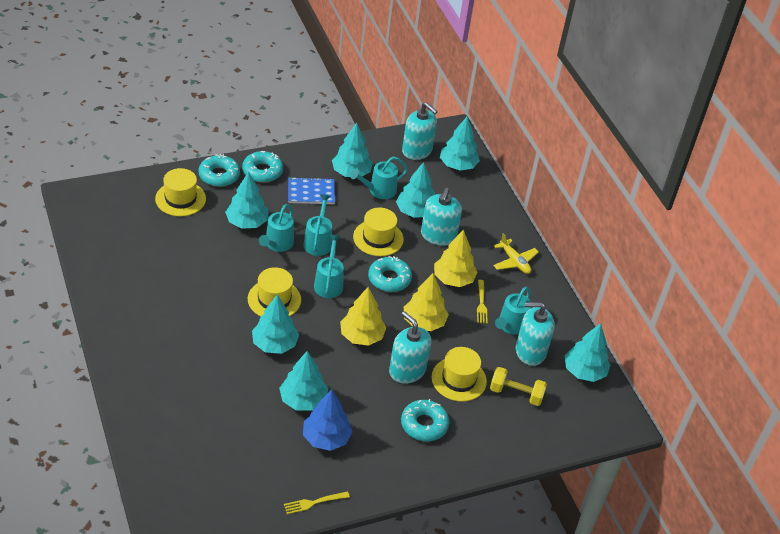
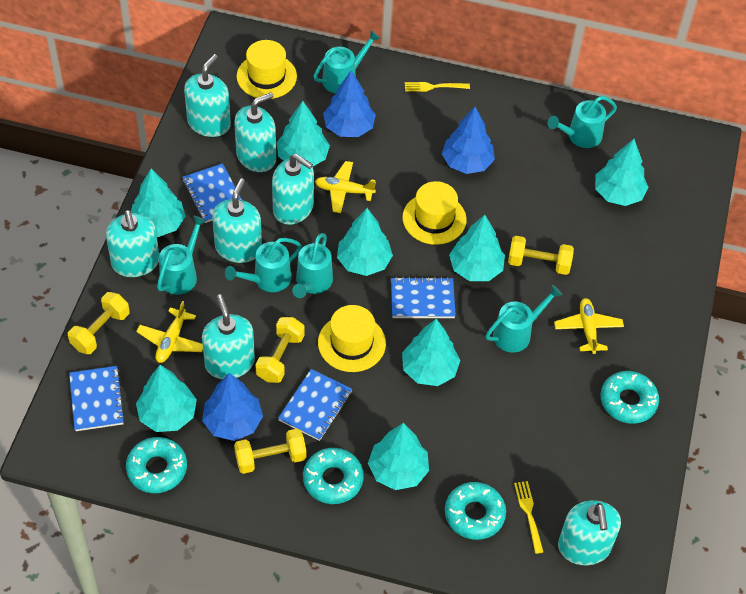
blue notebook: [288,177,335,204] = 1 -> [69,366,125,431] [182,163,242,223] [278,369,352,441] [391,277,456,318] = 4
blue tree: [303,389,353,451] = 1 -> [202,373,263,441] [323,71,376,137] [442,107,495,174] = 3
turquoise soap dispenser: [389,311,431,384] [402,102,438,160] [421,188,462,246] [516,302,555,366] = 4 -> [106,210,159,277] [184,54,231,137] [202,294,255,379] [212,178,262,263] [234,92,276,172] [272,154,314,225] [558,500,621,565] = 7
turquoise tree: [225,172,269,229] [252,294,299,354] [279,351,328,411] [332,123,373,177] [396,162,435,218] [440,116,480,171] [565,323,611,382] = 7 -> [131,169,185,237] [136,365,197,432] [277,101,330,167] [337,208,393,276] [368,423,429,490] [402,319,460,386] [449,215,505,281] [595,139,648,206] = 8
turquoise watering can: [259,204,294,252] [303,194,332,256] [314,235,344,298] [350,157,408,199] [495,287,531,335] = 5 -> [157,216,207,295] [225,238,302,292] [292,233,333,298] [314,30,381,94] [486,285,562,353] [548,96,617,148] = 6
yellow dumbbell: [490,367,547,406] = 1 -> [68,292,130,354] [234,428,306,474] [255,317,305,383] [508,236,574,275] = 4
yellow hat: [155,168,206,216] [248,267,301,316] [353,208,404,256] [431,347,487,402] = 4 -> [237,40,297,99] [318,305,386,372] [402,181,467,245] = 3
yellow plane: [493,233,539,274] = 1 -> [136,301,203,363] [315,161,376,213] [554,298,624,354] = 3
yellow tree: [340,287,386,346] [404,273,449,331] [434,230,477,287] = 3 -> none = 0

